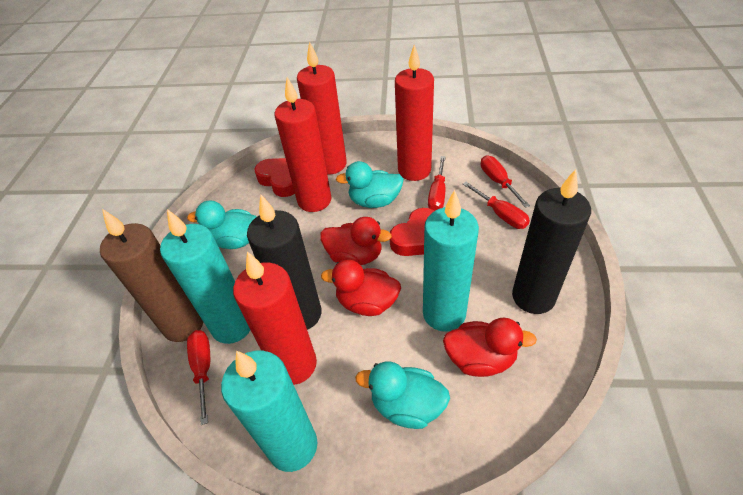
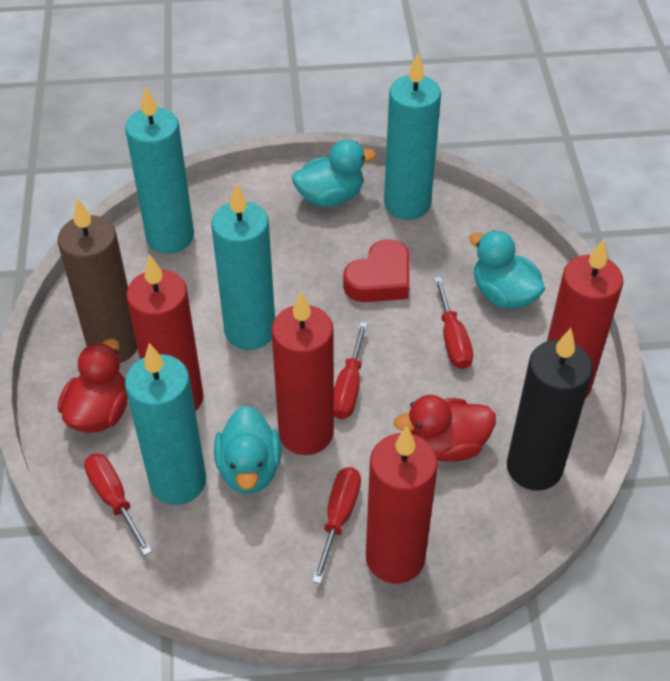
black candle: [247,195,322,330] [512,169,591,314] = 2 -> [507,328,593,490] = 1
red duck: [320,217,392,265] [321,260,401,316] [443,318,537,377] = 3 -> [58,339,128,433] [394,395,496,462] = 2
red heart: [255,158,295,197] [390,208,435,256] = 2 -> [343,239,409,302] = 1
turquoise candle: [160,209,250,344] [221,351,317,472] [423,190,479,332] = 3 -> [125,86,194,254] [125,343,206,505] [211,183,275,350] [384,53,441,220] = 4

